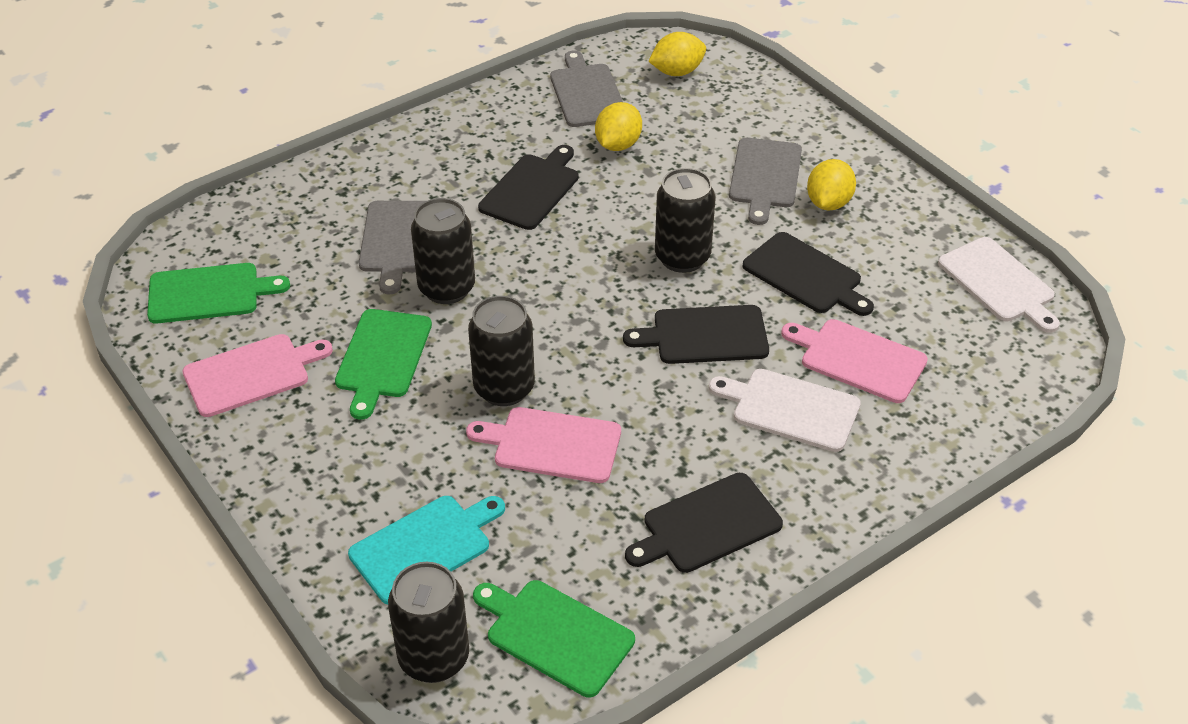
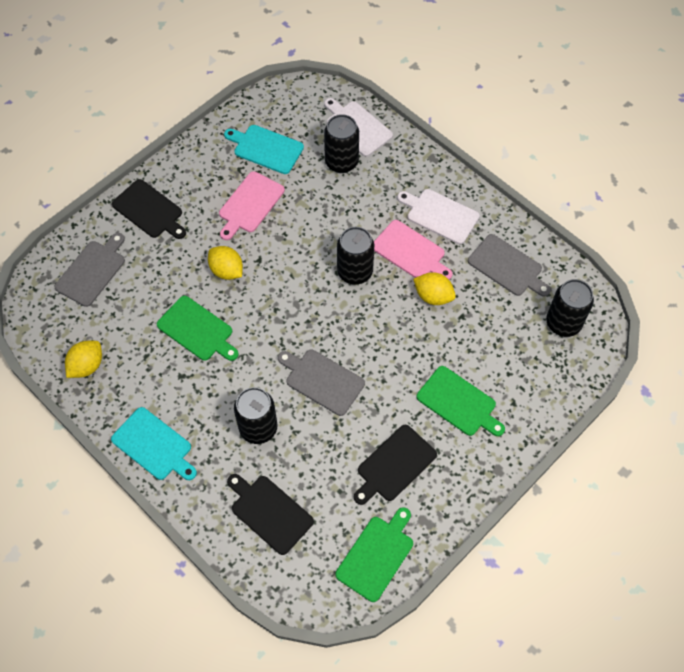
black cutting board: [478,145,579,230] [623,305,769,364] [625,473,783,573] [742,232,874,316] = 4 -> [112,179,186,239] [227,474,314,555] [354,425,437,505] = 3
pink cutting board: [182,334,333,417] [466,407,621,483] [781,319,928,403] = 3 -> [219,171,285,240] [374,220,453,280] = 2
turquoise cutting board: [348,496,505,605] = 1 -> [111,407,197,480] [224,125,304,174] = 2

